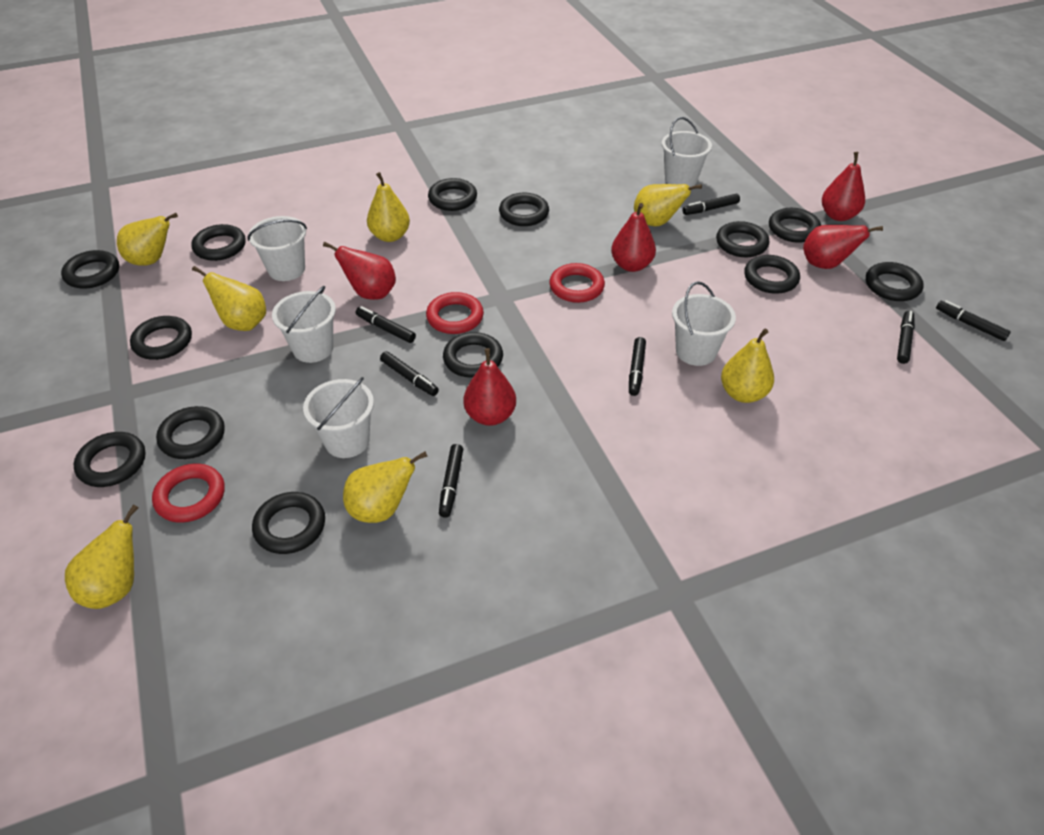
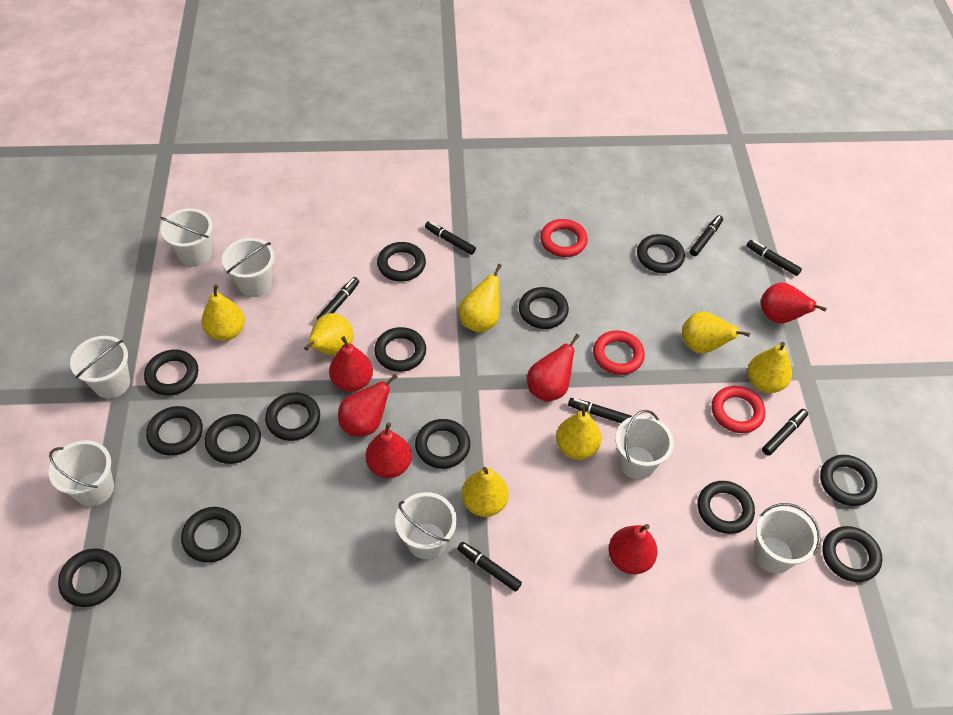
black ring: [61,250,119,289] [74,432,145,487] [130,316,192,360] [156,406,225,459] [191,224,246,261] [252,492,325,554] [428,178,477,211] [443,332,503,378] [499,193,549,226] [716,221,769,257] [744,255,800,294] [769,208,821,243] [866,262,924,301] = 13 -> [58,548,121,607] [144,350,198,396] [146,406,203,456] [181,507,241,563] [205,414,261,464] [265,392,320,441] [374,327,426,372] [377,242,426,282] [415,419,470,469] [519,287,569,329] [637,234,685,273] [698,481,755,534] [820,455,877,506] [822,526,882,582] = 14
red pear: [323,242,396,300] [463,348,516,426] [611,203,656,272] [803,225,883,269] [822,152,865,221] = 5 -> [329,336,373,392] [338,374,397,437] [366,422,412,478] [527,334,580,402] [608,524,658,574] [761,283,827,324] = 6
white bucket: [248,216,307,281] [272,286,336,363] [303,377,374,458] [662,117,712,187] [672,281,736,366] = 5 -> [48,440,114,506] [70,336,130,399] [161,208,213,267] [222,238,274,297] [395,492,457,559] [615,410,674,479] [754,503,820,573] = 7

